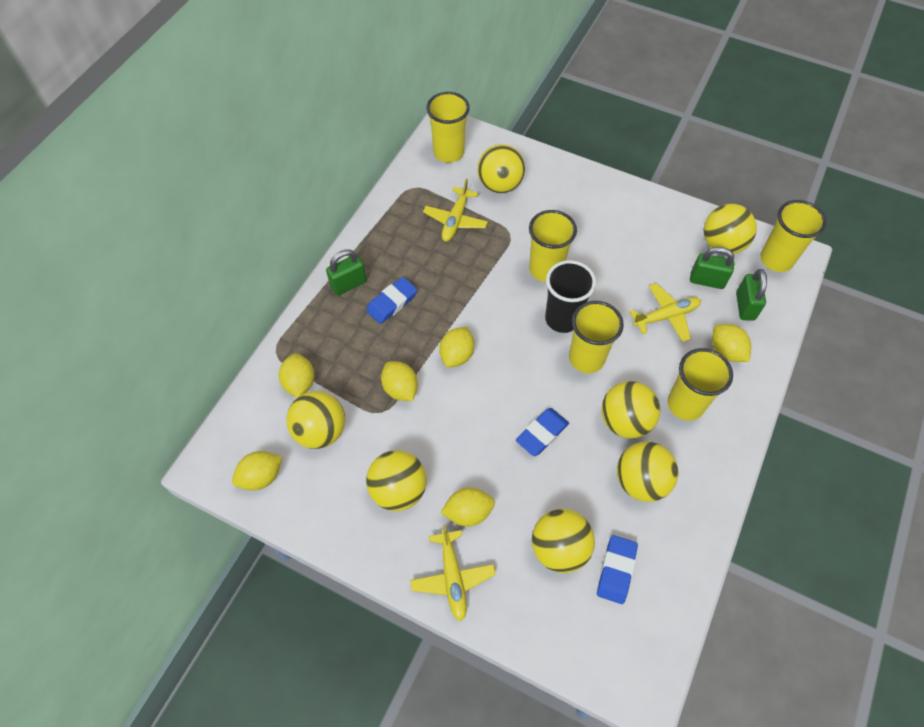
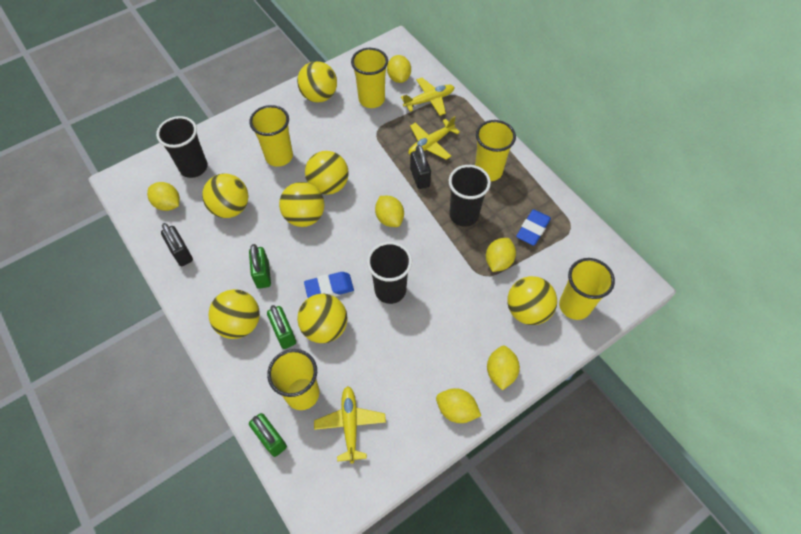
black cup: [545,260,596,333] = 1 -> [156,116,208,178] [367,242,412,304] [449,165,491,227] = 3
black padlock: none = 0 -> [161,223,193,266] [410,145,431,189] = 2
blue eraser: [366,277,417,324] [516,408,569,456] [597,535,638,604] = 3 -> [304,272,354,298] [516,210,551,246] = 2

